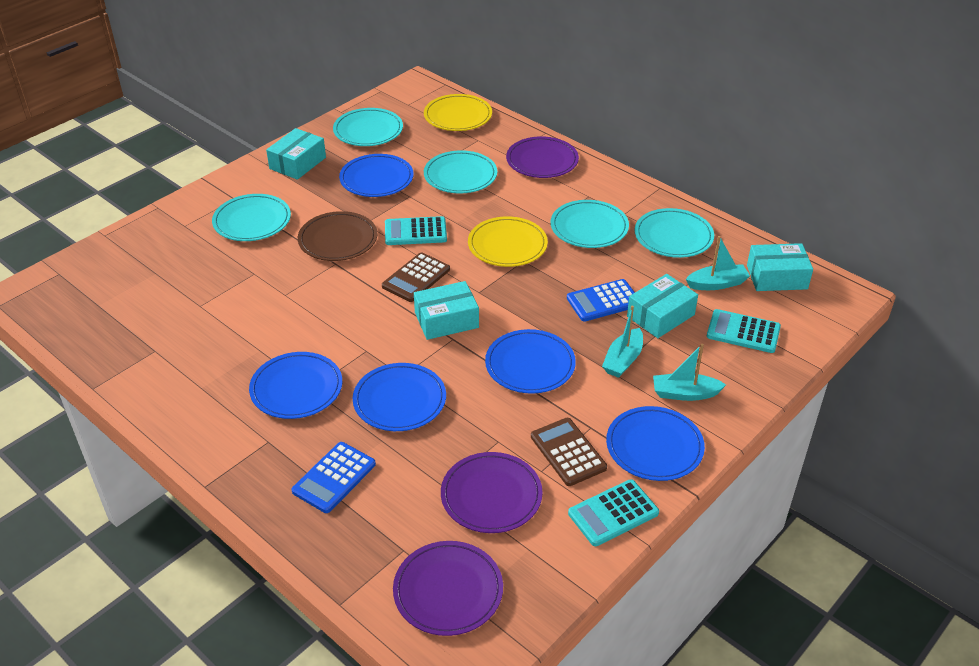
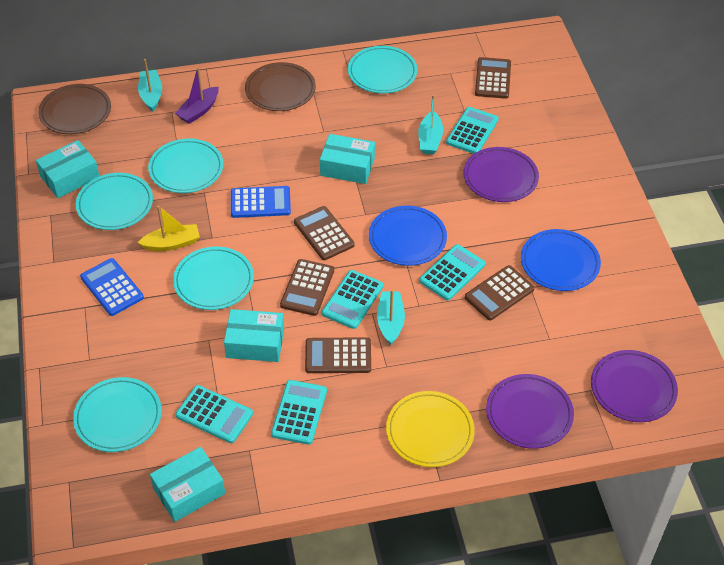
blue plate: [249,352,342,419] [339,154,414,197] [353,363,446,431] [485,329,576,394] [606,406,705,481] = 5 -> [369,206,447,266] [521,229,601,291] = 2
brown calculator: [382,252,450,302] [531,418,607,486] = 2 -> [280,259,334,316] [294,206,354,260] [305,337,371,373] [465,265,535,320] [475,57,511,99] = 5
brown plate: [298,211,377,261] = 1 -> [38,84,111,134] [245,62,316,111] = 2
purple boat: none = 0 -> [175,67,219,124] = 1
turquoise calculator: [385,216,447,245] [568,479,659,546] [707,309,781,353] = 3 -> [176,385,253,443] [271,380,327,445] [322,270,383,329] [419,244,485,300] [446,107,499,154] = 5
yellow boat: none = 0 -> [138,205,200,251] = 1
yellow plate: [424,94,492,131] [468,216,548,267] = 2 -> [386,391,475,467] = 1

